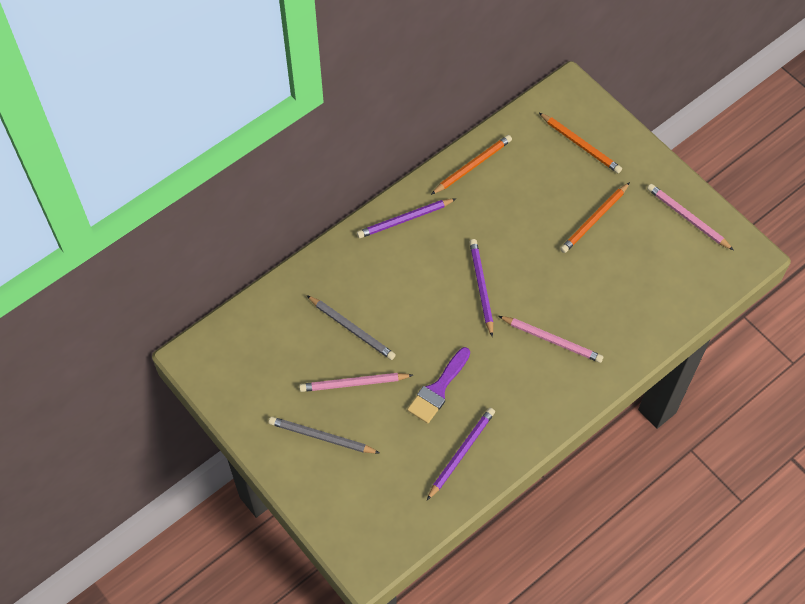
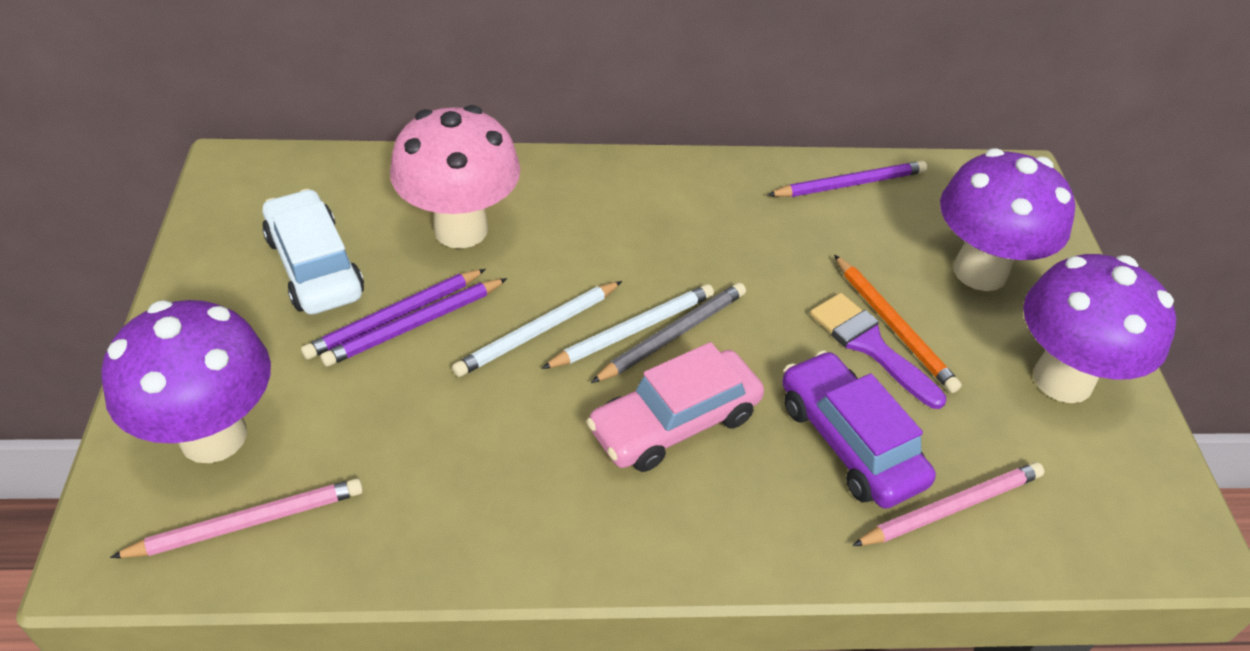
grey pencil: [269,417,379,454] [307,295,396,360] = 2 -> [591,283,746,383] = 1
orange pencil: [431,135,512,195] [539,113,622,173] [560,182,630,253] = 3 -> [834,255,962,393] = 1
pink car: none = 0 -> [586,342,764,472] = 1
pink mushroom: none = 0 -> [390,105,521,249] = 1
pink pencil: [299,373,413,392] [499,316,603,363] [647,184,734,250] = 3 -> [110,478,363,558] [852,462,1044,546] = 2
purple car: none = 0 -> [782,350,936,509] = 1
purple mushroom: none = 0 -> [102,300,271,463] [940,148,1075,291] [1023,254,1176,403] = 3
white car: none = 0 -> [262,189,364,315] = 1
white pencil: none = 0 -> [452,281,622,377] [541,284,714,369] = 2

